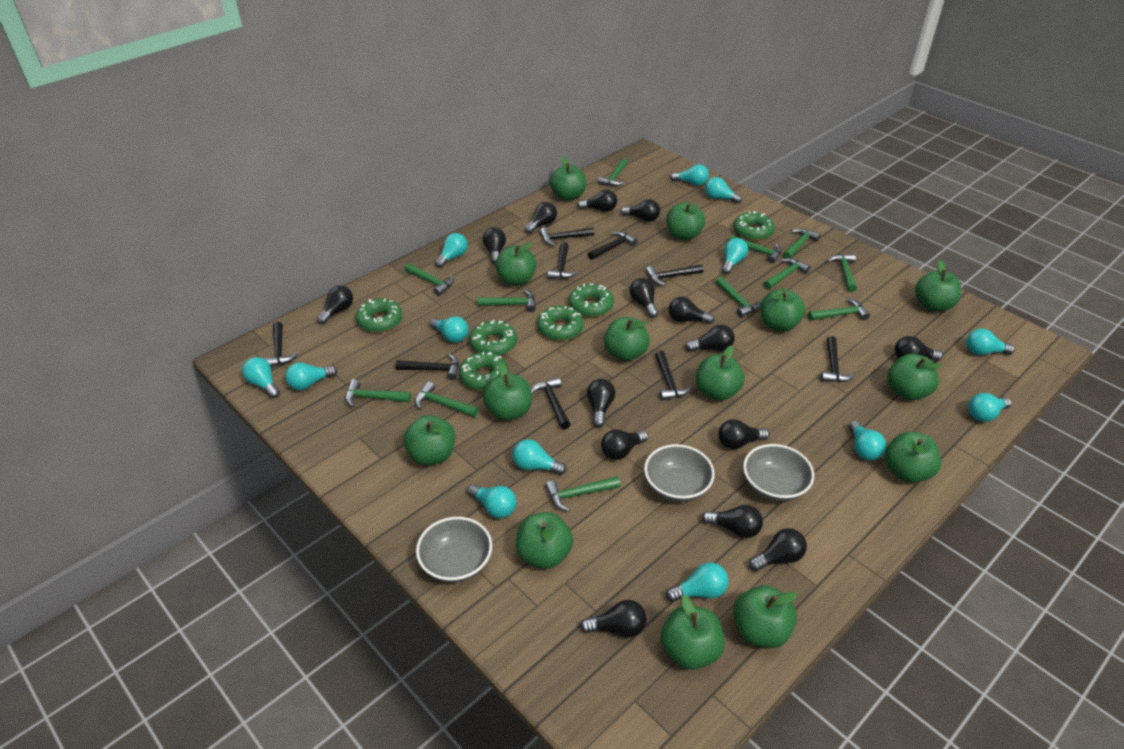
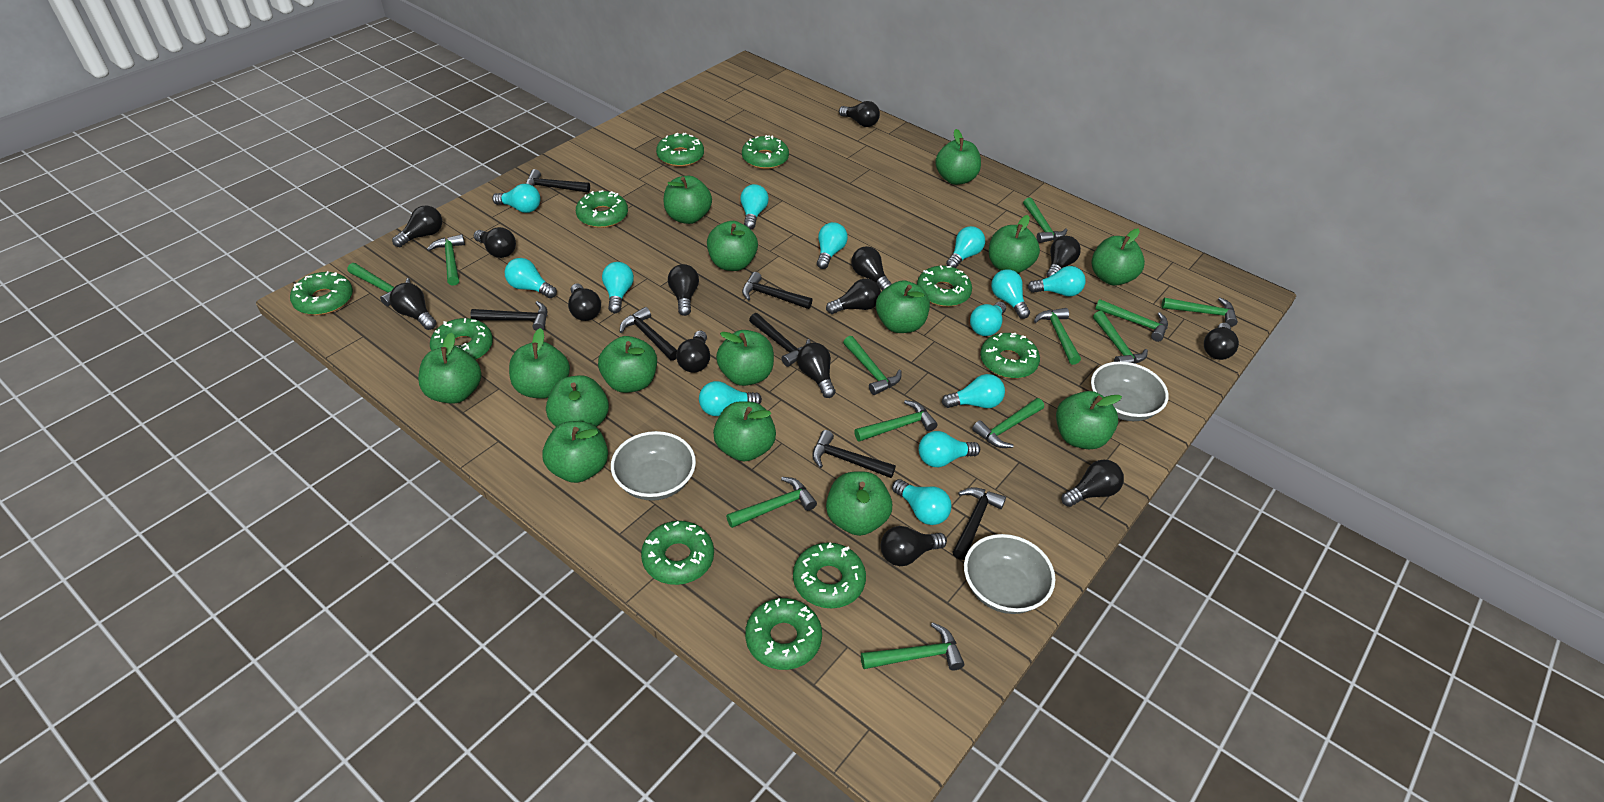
black hammer: [264,322,297,367] [396,354,459,380] [531,377,570,429] [540,227,594,246] [548,242,577,279] [588,231,637,260] [646,264,703,286] [655,351,692,400] [821,336,855,383] = 9 -> [470,301,547,331] [526,169,590,193] [620,307,677,361] [742,272,812,309] [749,313,811,367] [812,430,896,478] [952,487,1006,560] = 7
black light bulb: [317,285,353,324] [483,227,506,264] [525,202,557,234] [577,190,617,212] [580,600,647,637] [587,379,615,427] [601,429,648,460] [621,199,660,222] [630,278,658,318] [669,297,715,324] [686,325,735,352] [702,505,763,538] [718,419,769,449] [749,528,807,571] [895,336,943,361] = 15 -> [390,283,437,330] [392,206,442,247] [474,227,516,258] [568,283,601,321] [668,264,699,316] [676,331,710,373] [797,343,835,398] [826,279,881,314] [839,101,880,127] [852,246,892,291] [881,526,947,566] [1046,236,1081,278] [1061,459,1124,507] [1204,323,1239,360] = 14
green apple: [403,415,455,465] [483,363,532,421] [495,242,537,286] [516,512,573,569] [550,157,586,201] [604,317,650,361] [661,595,725,670] [666,202,705,241] [696,345,745,401] [733,585,797,648] [760,289,805,332] [885,431,941,483] [887,354,942,400] [915,260,961,312] = 14 -> [418,332,482,404] [509,328,570,398] [542,421,608,483] [546,375,609,427] [598,336,657,393] [663,176,712,224] [707,221,758,271] [713,401,776,462] [716,330,774,386] [826,471,892,536] [876,280,930,333] [935,129,981,185] [989,215,1040,273] [1056,391,1122,449] [1091,229,1145,286] = 15
green donut: [356,298,403,333] [459,352,509,390] [469,320,517,356] [537,306,584,340] [569,284,614,317] [733,211,775,240] = 6 -> [290,271,353,315] [430,318,493,360] [576,190,628,228] [641,521,714,585] [656,133,704,167] [742,135,789,169] [745,598,822,670] [793,543,866,608] [917,266,972,307] [980,333,1040,378] = 10

